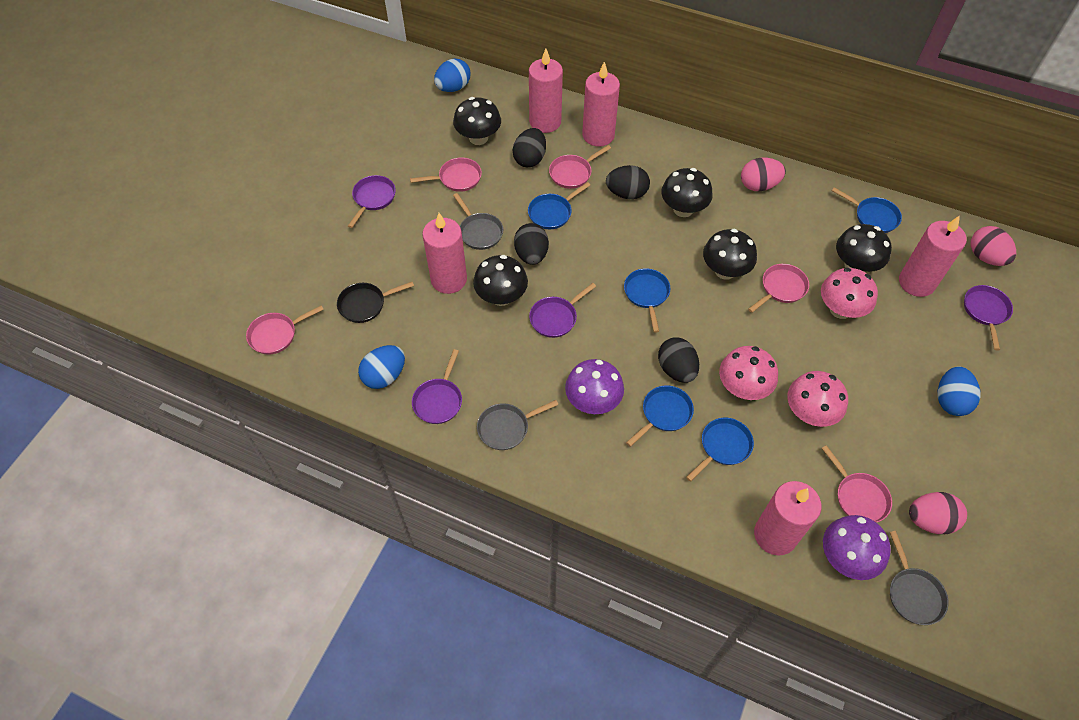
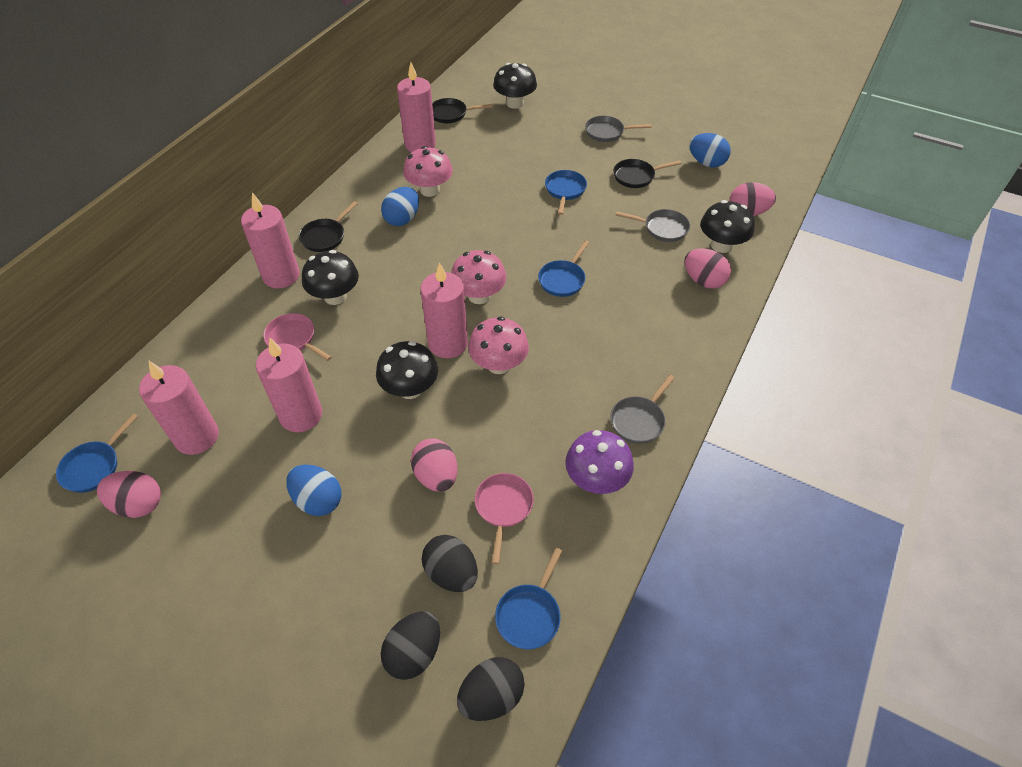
black egg: [513,128,546,167] [514,223,549,265] [606,165,650,199] [658,338,699,383] = 4 -> [381,611,440,680] [422,535,478,592] [457,657,525,721] = 3
black mushroom: [453,97,501,145] [473,255,528,306] [661,168,713,217] [703,229,757,279] [836,224,892,272] = 5 -> [302,250,359,305] [376,341,438,399] [493,63,537,109] [700,200,754,253] = 4
black pan: [337,282,414,323] = 1 -> [299,201,358,252] [432,98,492,123] [613,159,681,188] = 3
blue pan: [528,182,590,229] [624,269,671,333] [626,386,694,447] [686,418,754,482] [832,187,902,233] = 5 -> [56,413,138,493] [495,548,562,649] [538,240,589,297] [545,170,587,215] = 4
pink egg: [741,157,786,192] [909,492,967,534] [971,226,1016,266] = 3 -> [97,471,161,518] [411,439,458,492] [685,248,731,289] [729,182,776,216] = 4
pink pan: [246,305,324,355] [410,158,482,192] [549,145,611,189] [748,264,809,313] [822,445,892,523] = 5 -> [263,313,331,361] [475,473,534,564] = 2
purple mushroom: [565,359,624,414] [823,515,891,580] = 2 -> [565,430,634,494] = 1
purple pan: [348,175,396,228] [412,349,462,424] [529,283,596,338] [964,285,1013,351] = 4 -> none = 0

